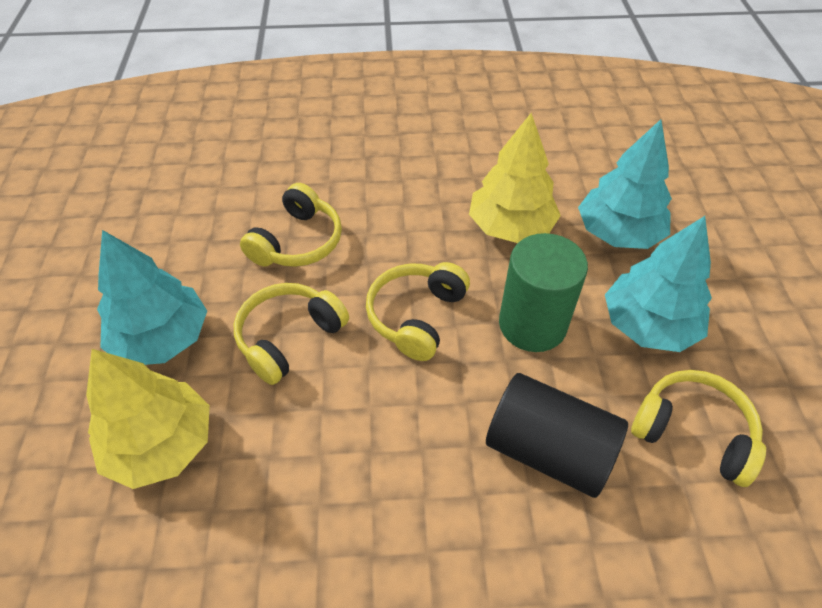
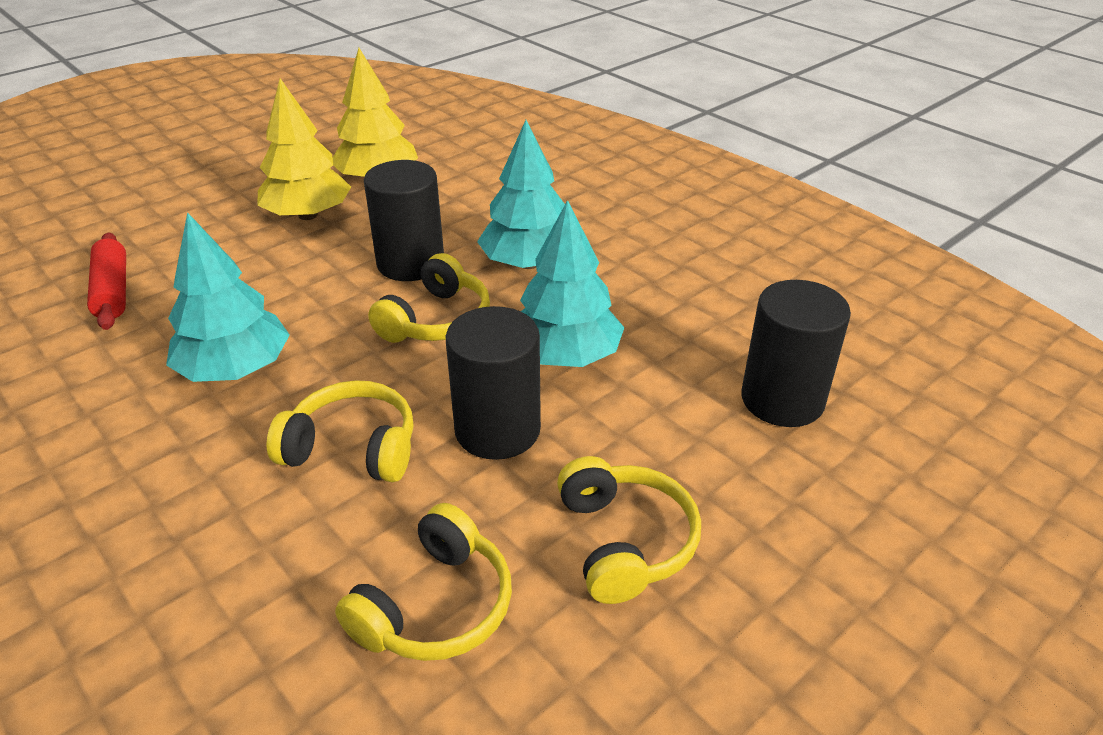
black cylinder: [486,373,628,498] = 1 -> [364,160,444,281] [446,306,541,460] [741,280,851,427] = 3
green cylinder: [499,233,588,352] = 1 -> none = 0
red rolling pin: none = 0 -> [87,233,126,330] = 1

